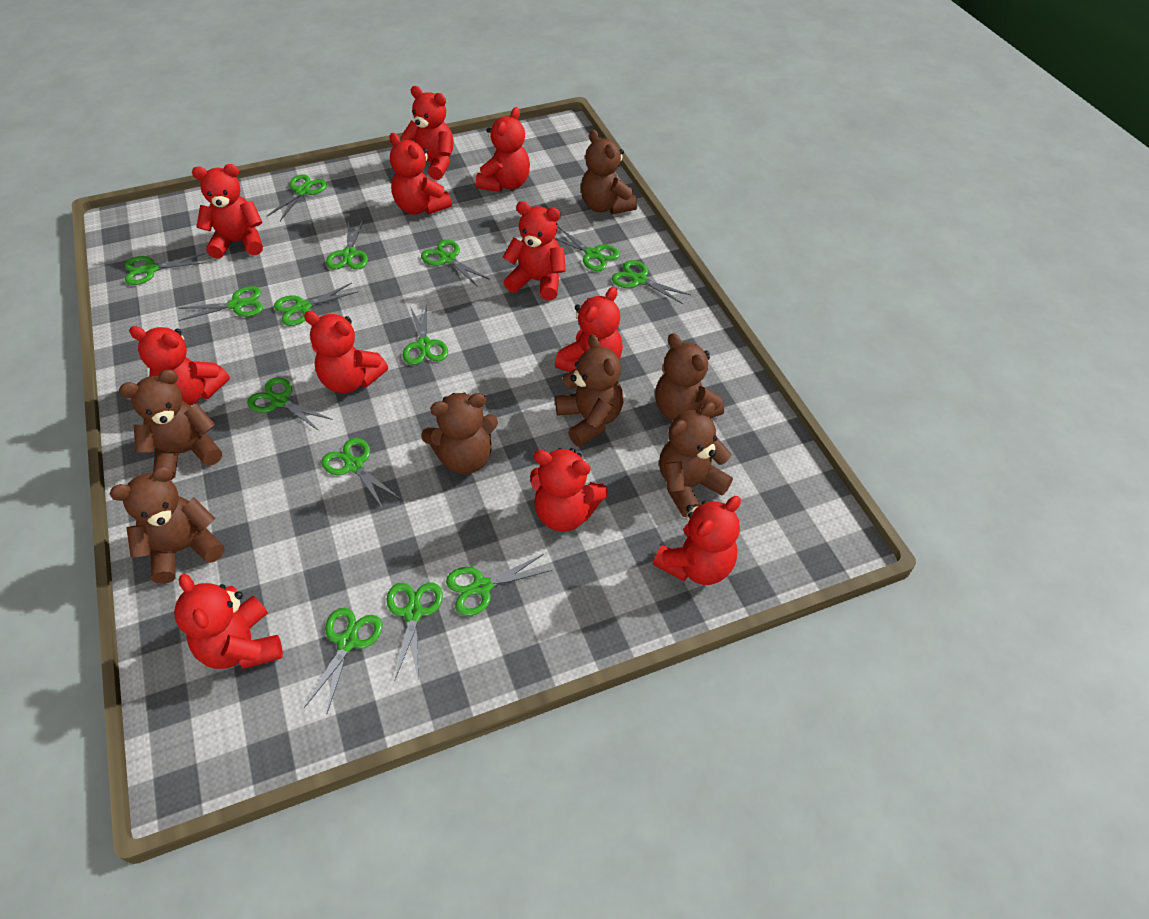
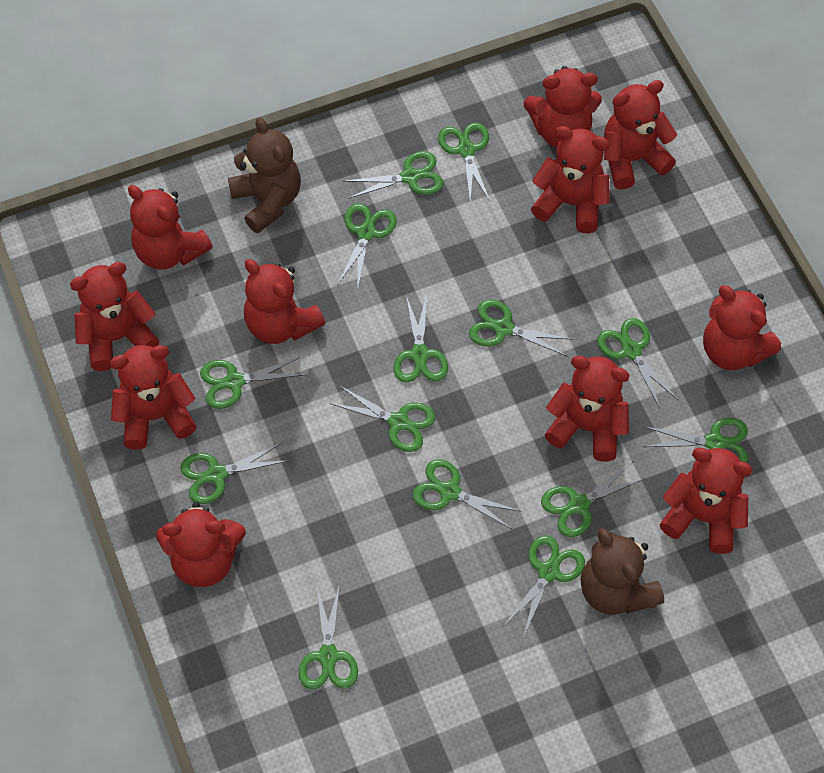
brown teddy bear: [109,466,224,584] [119,369,222,480] [421,392,498,474] [555,334,623,447] [581,130,637,214] [655,333,724,421] [659,402,733,517] = 7 -> [228,118,301,233] [581,528,664,615] = 2

